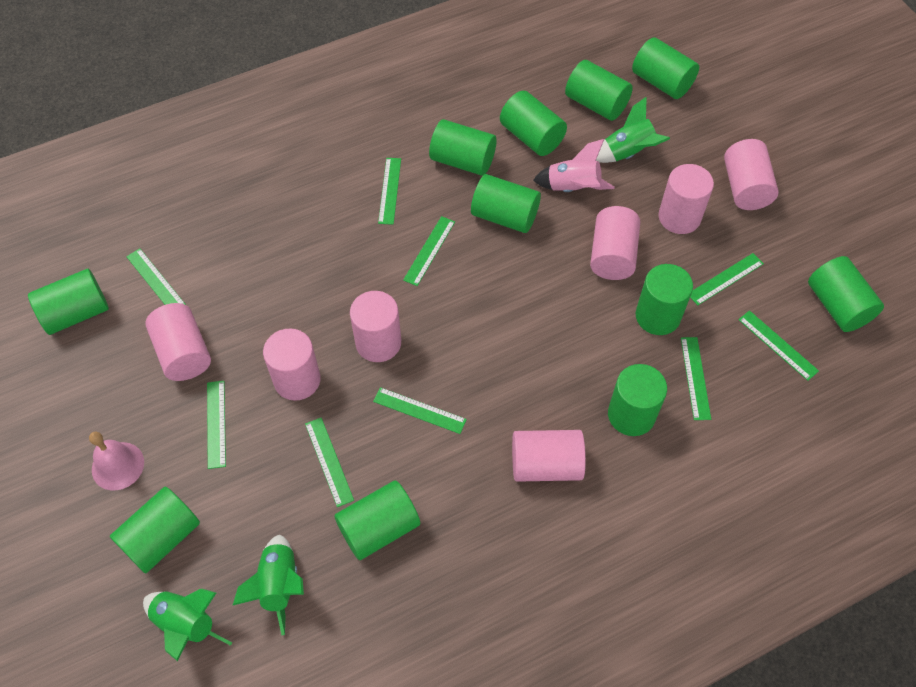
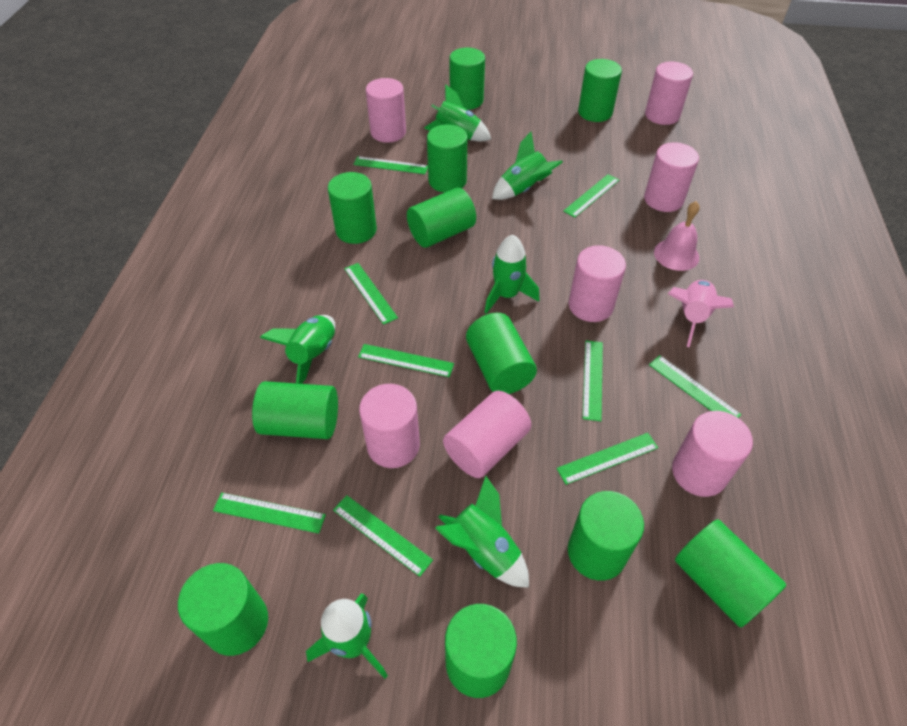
green rocket: [143,589,232,661] [232,535,304,635] [596,96,670,163] = 3 -> [260,315,335,384] [306,594,388,679] [424,84,491,142] [435,476,529,588] [484,235,539,314] [492,132,563,200] = 6

